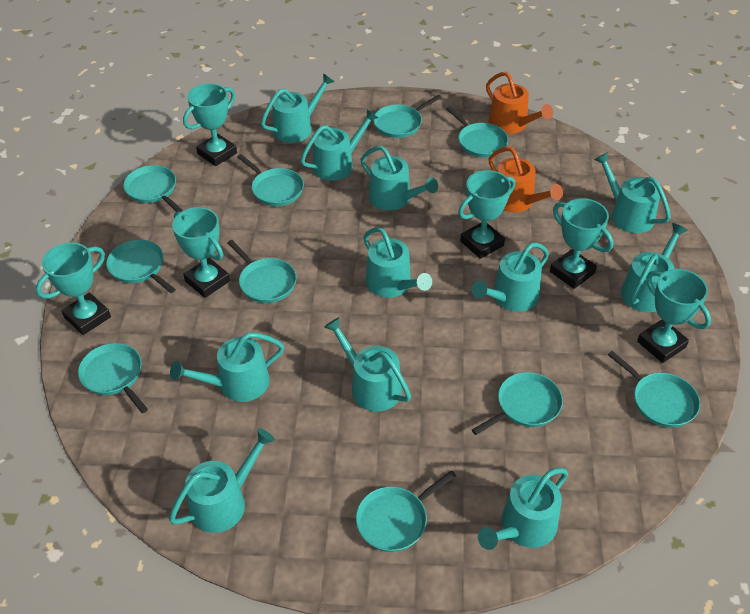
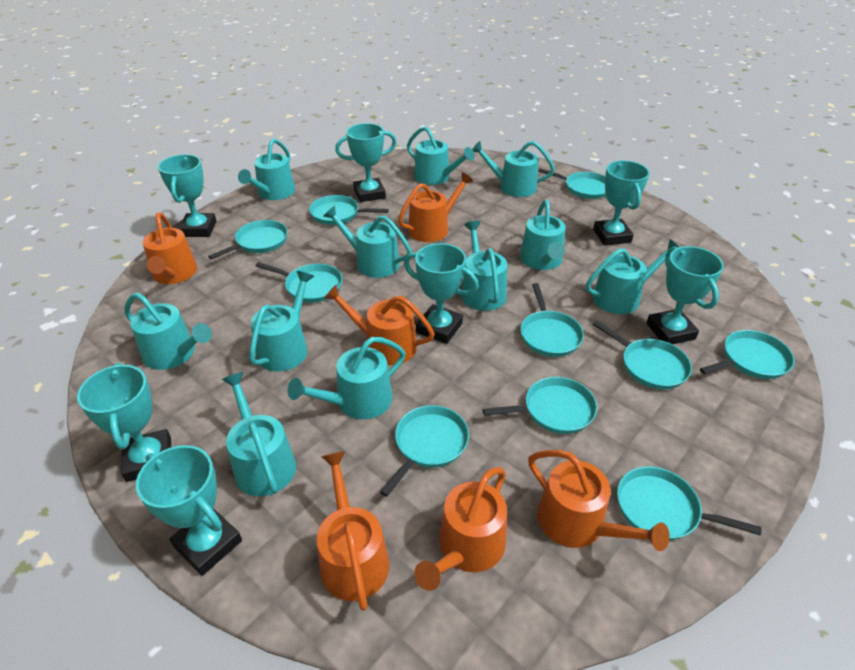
orange watering can: [486,72,553,134] [489,147,563,213] = 2 -> [143,212,197,284] [317,451,389,611] [324,284,435,365] [398,172,473,242] [414,467,507,591] [528,450,669,551] = 6
turquoise trophy: [36,243,111,335] [172,207,230,298] [183,83,237,166] [458,170,515,259] [550,198,613,289] [637,269,711,363] = 6 -> [77,363,171,482] [136,445,242,576] [158,154,216,237] [335,123,397,202] [404,243,479,344] [593,161,650,245] [646,246,724,345] = 7

